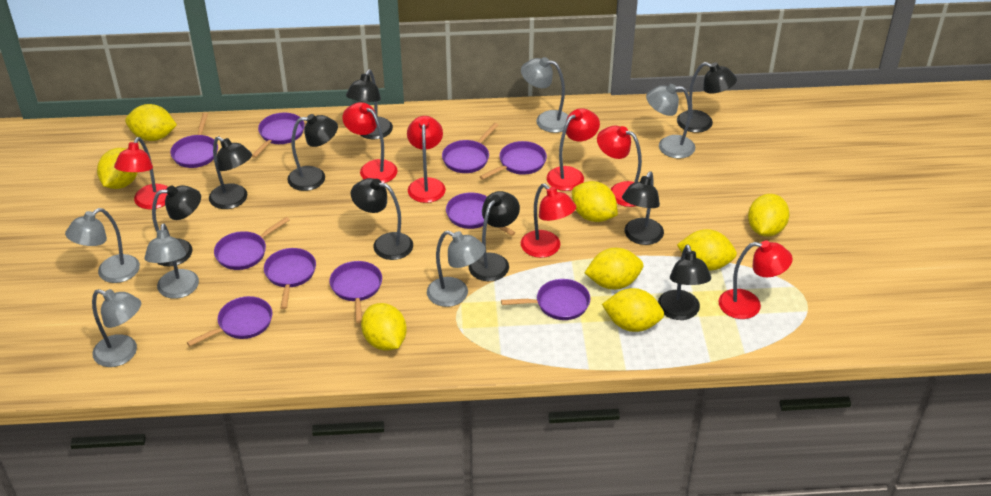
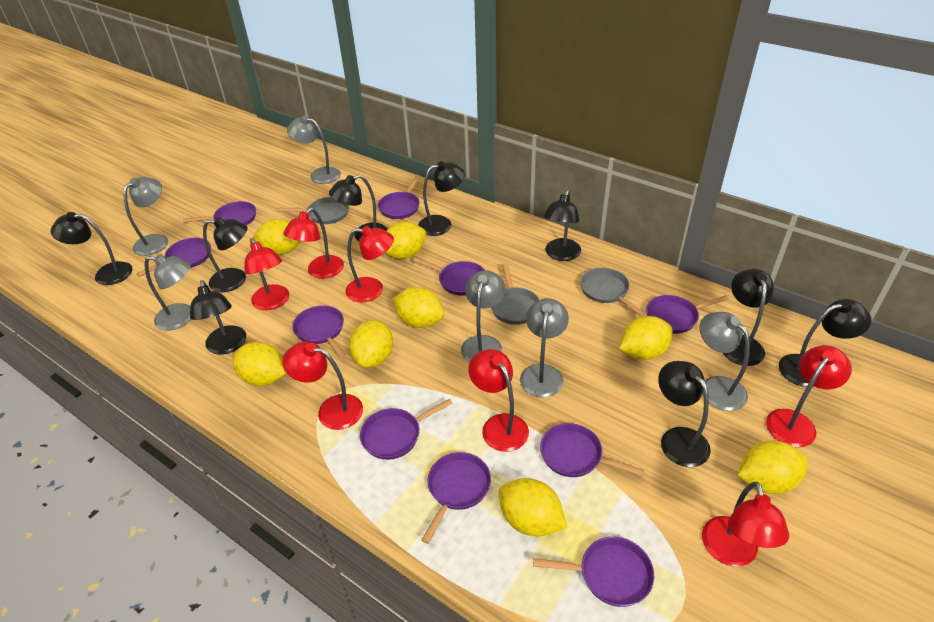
grey pan: none = 0 -> [278,197,349,224] [491,263,539,325] [580,268,645,317] = 3

